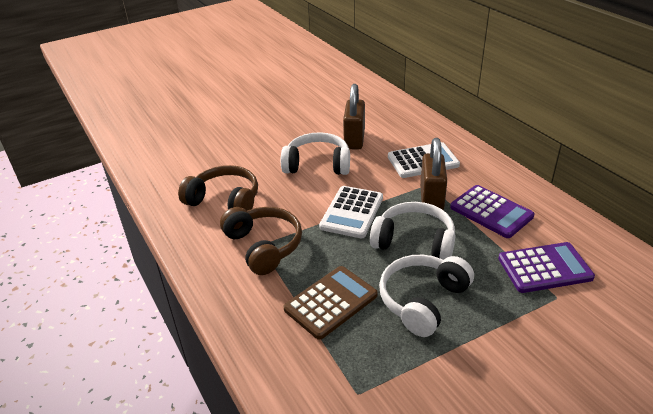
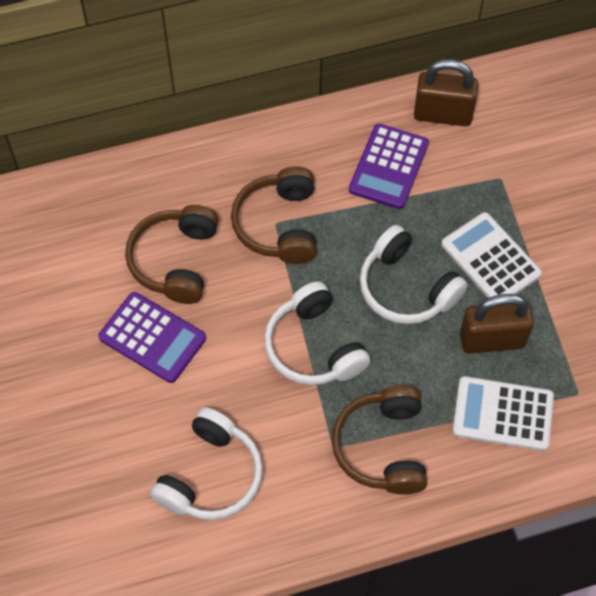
brown calculator: [283,266,378,340] = 1 -> none = 0
brown headphones: [178,165,258,210] [220,207,302,275] = 2 -> [125,205,219,304] [231,166,317,264] [332,385,427,495] = 3

